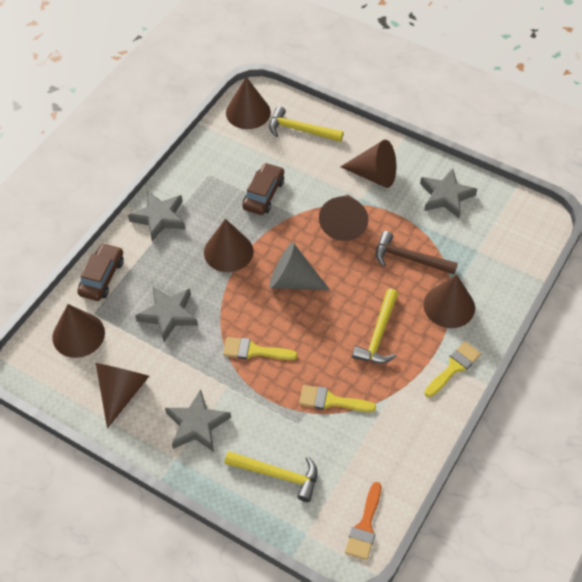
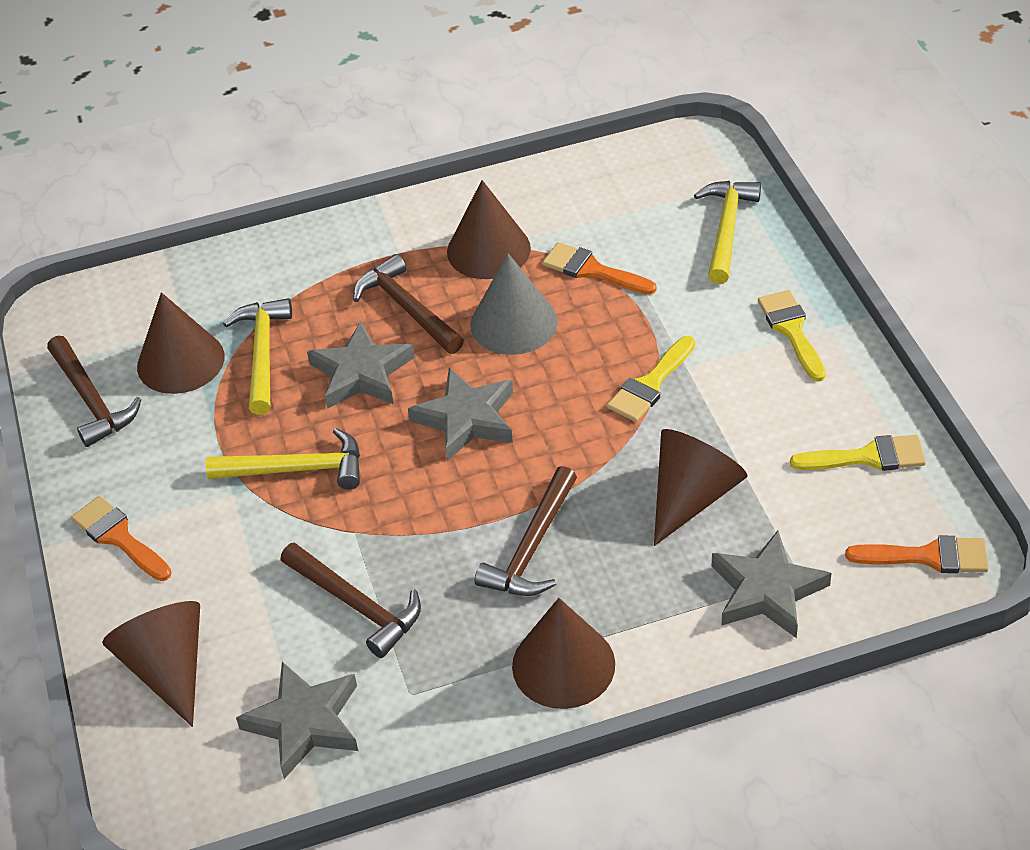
brown car: [77,243,124,301] [242,163,284,215] = 2 -> none = 0
brown cone: [52,304,105,358] [96,363,149,428] [204,219,253,272] [226,77,271,129] [319,195,368,241] [340,140,396,188] [423,274,475,328] = 7 -> [102,601,200,727] [137,292,224,394] [447,180,531,279] [512,598,615,709] [654,429,748,546] = 5
brown hammer: [376,231,458,274] = 1 -> [47,336,142,447] [281,542,421,658] [353,254,464,354] [475,466,577,596] = 4
orange brush: [345,482,381,560] = 1 -> [71,496,172,581] [543,242,657,295] [845,536,989,573] = 3

